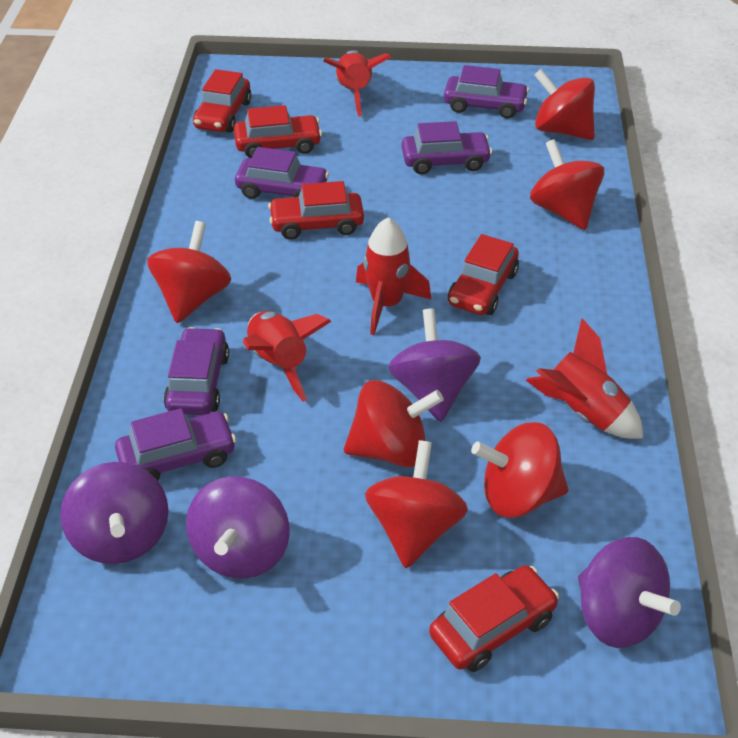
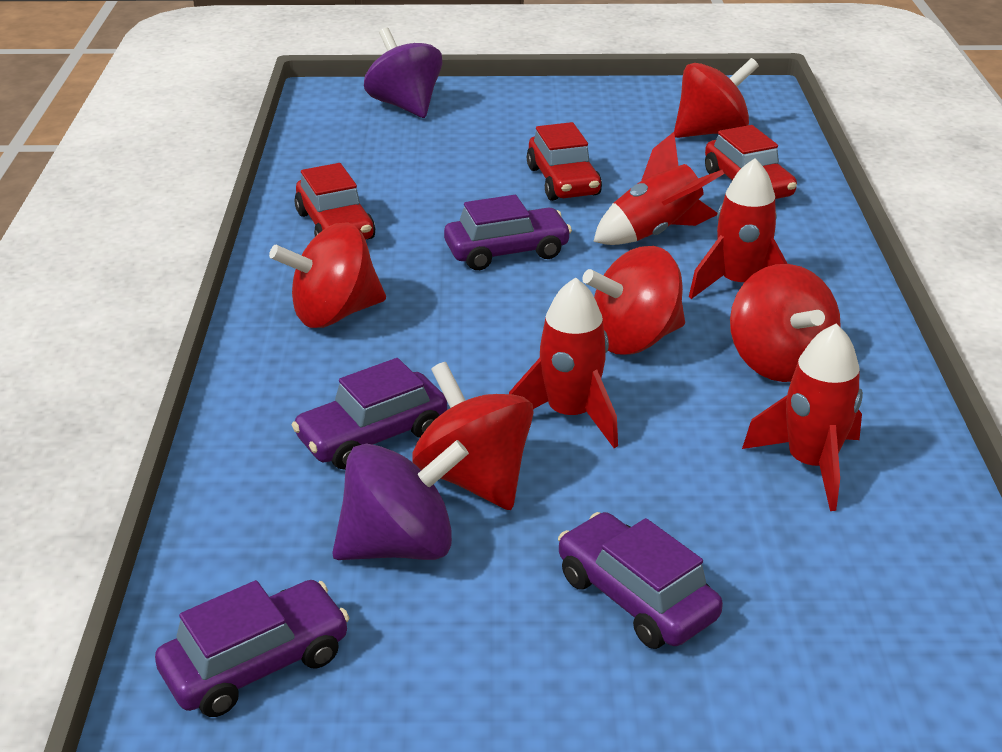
purple car: [115,408,236,480] [163,327,229,415] [235,147,329,199] [402,121,492,174] [444,65,529,119] = 5 -> [155,580,349,717] [292,358,447,470] [444,195,572,270] [558,512,723,649] = 4
purple spinning top: [60,462,169,564] [186,476,290,579] [388,308,481,422] [578,537,681,648] = 4 -> [332,440,469,560] [364,28,443,118] = 2
red car: [193,69,252,133] [234,105,322,158] [268,181,364,240] [429,565,559,672] [448,234,519,315] = 5 -> [295,163,375,240] [527,122,602,201] [705,125,797,199] = 3
red spinning top: [147,221,231,323] [344,380,444,468] [365,440,468,568] [471,422,569,518] [530,139,604,230] [534,69,595,140] = 6 -> [269,222,386,328] [412,362,534,510] [582,246,685,355] [674,58,759,138] [730,264,841,382] = 5

